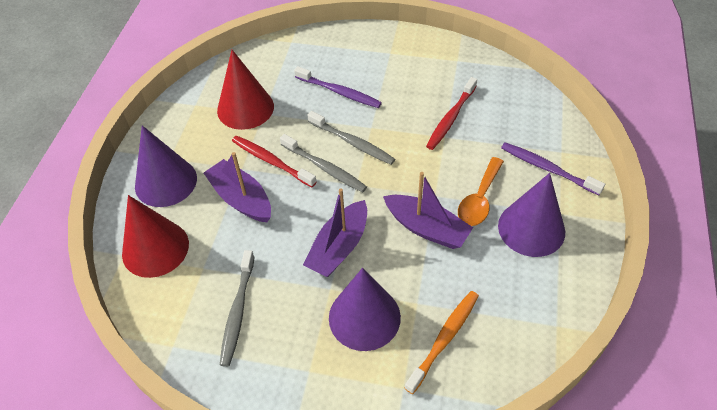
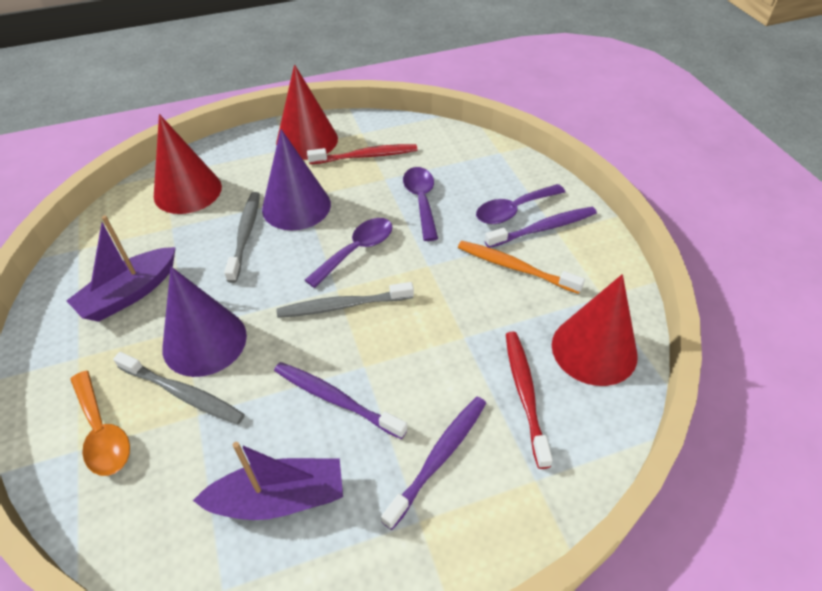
purple boat: [204,152,271,222] [303,188,367,277] [383,172,473,249] = 3 -> [66,215,176,322] [193,442,343,520] = 2
purple cone: [135,125,197,207] [329,268,401,351] [498,173,565,257] = 3 -> [162,267,247,377] [262,129,331,230] = 2
purple spoon: none = 0 -> [305,218,392,288] [403,167,438,241] [476,184,565,224] = 3
purple toothbrush: [294,66,382,108] [501,142,605,195] = 2 -> [274,362,407,439] [381,397,486,530] [485,207,597,248] = 3
red cone: [122,195,189,278] [217,50,274,130] = 2 -> [154,114,222,214] [276,64,338,160] [552,274,638,386] = 3

